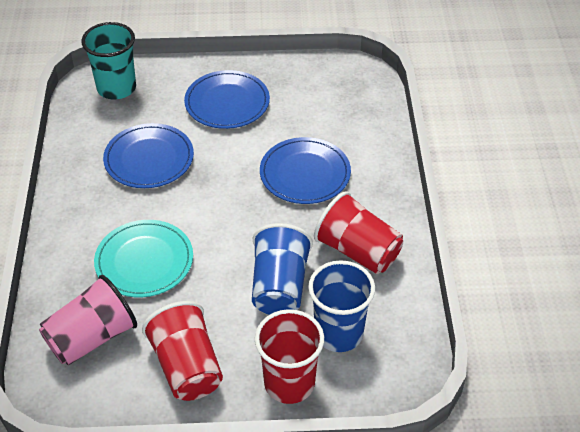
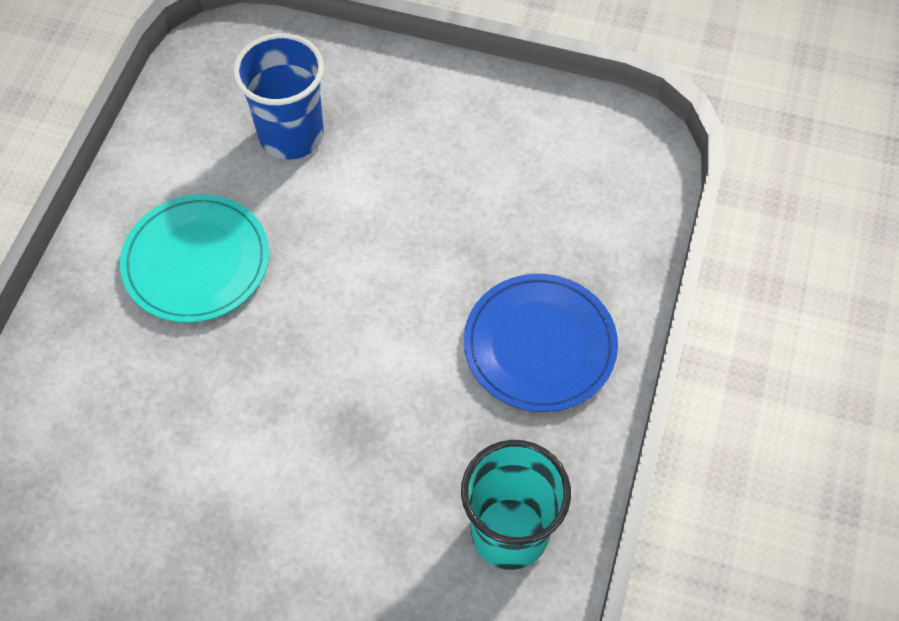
blue cup: [252,223,313,315] [308,260,375,352] = 2 -> [233,33,324,160] = 1
blue plate: [103,123,194,188] [184,70,270,129] [260,137,351,204] = 3 -> [464,274,618,412] = 1
pink cup: [39,275,137,365] = 1 -> none = 0
red cup: [142,301,223,401] [255,309,324,404] [314,191,403,274] = 3 -> none = 0

